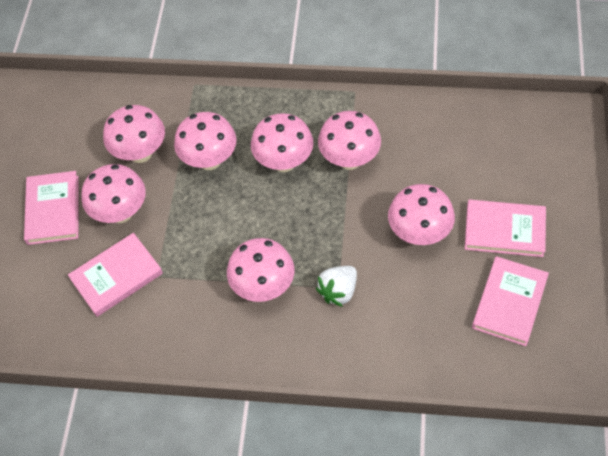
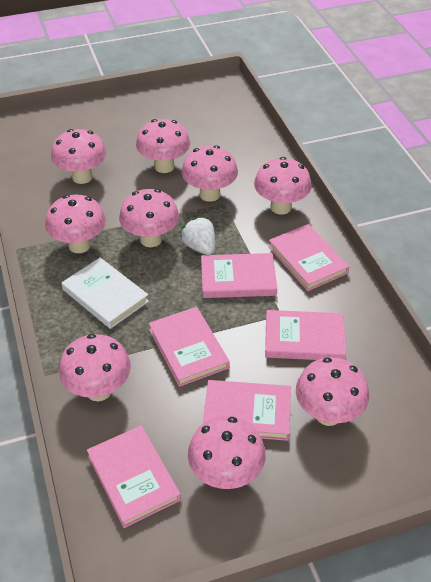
pink book: [24,171,79,245] [68,233,163,317] [465,200,546,257] [472,256,549,346] = 4 -> [87,426,181,528] [149,307,230,387] [201,253,277,298] [203,380,291,441] [265,310,346,360] [268,224,349,291] = 6
pink mushroom: [81,164,146,223] [103,105,165,163] [174,112,236,170] [227,238,294,302] [251,113,313,172] [318,111,381,170] [388,184,455,245] = 7 -> [45,195,106,253] [51,129,106,184] [59,334,131,401] [119,189,179,247] [136,119,190,173] [182,145,238,202] [188,416,266,489] [254,157,312,214] [296,357,369,426] = 9
white book: none = 0 -> [62,257,149,329] = 1

